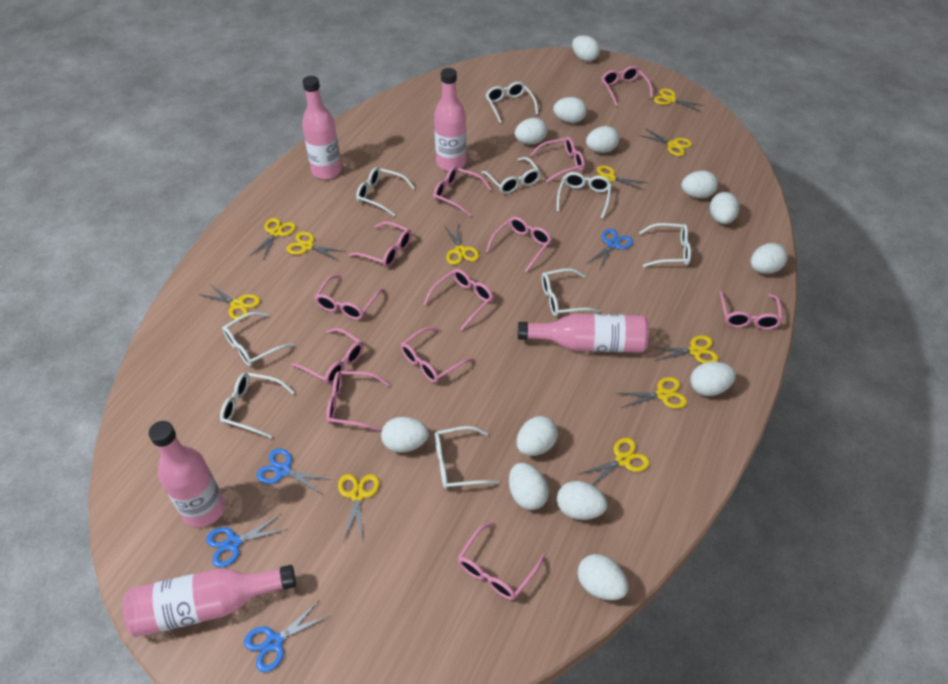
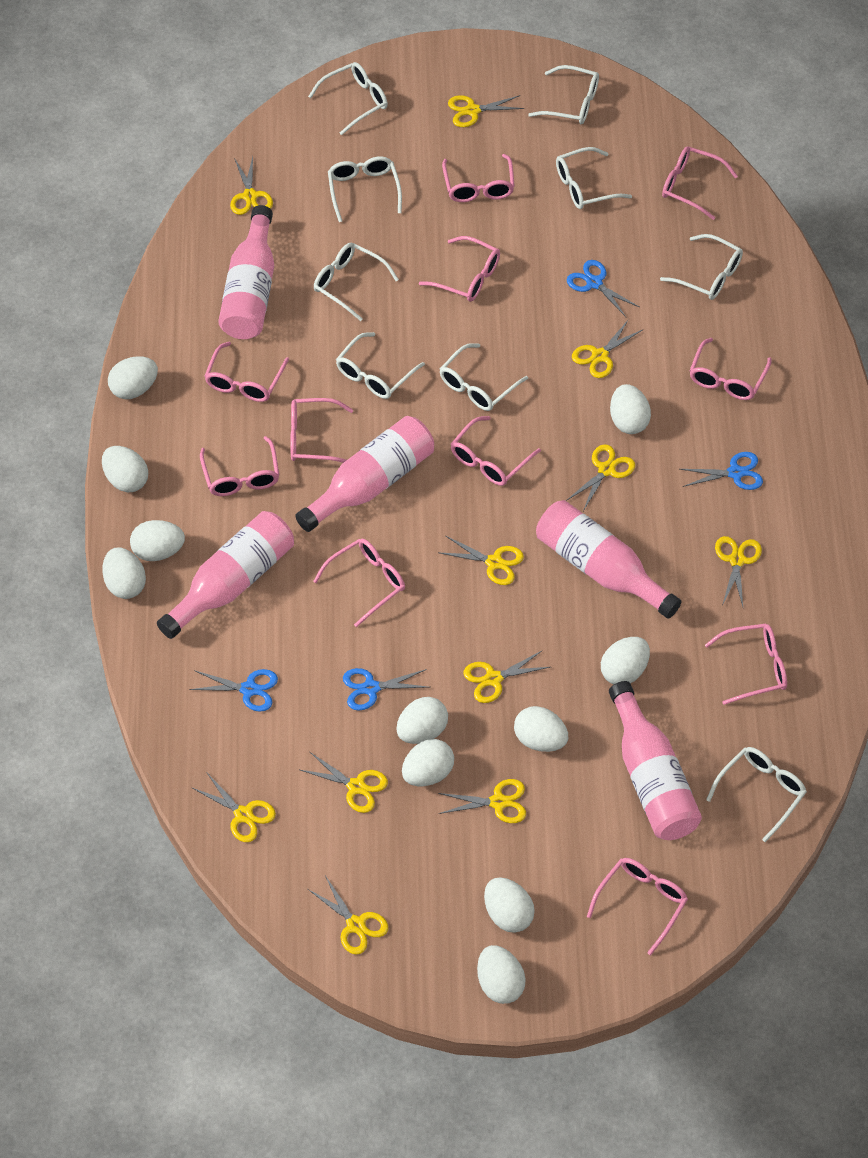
pink glasses: [291,328,364,385] [314,275,384,320] [326,371,389,431] [349,221,412,267] [401,327,474,383] [424,269,493,330] [433,166,492,216] [458,522,545,600] [486,217,552,272] [530,137,585,183] [601,66,653,106] [719,290,783,330] = 12 -> [200,436,279,496] [204,342,289,402] [290,398,353,463] [313,538,405,627] [419,236,500,302] [442,154,515,202] [451,416,541,486] [587,858,688,955] [662,146,738,220] [690,338,772,400] [705,624,787,705] = 11
white egg: [381,417,429,453] [509,463,549,510] [515,118,547,145] [517,416,558,456] [553,97,587,123] [557,481,607,520] [572,35,600,62] [578,554,628,600] [586,126,619,153] [681,171,718,198] [690,362,736,396] [710,192,739,224] [751,243,788,274] = 13 -> [102,446,148,492] [102,547,146,599] [108,356,158,399] [130,520,185,561] [396,697,448,744] [402,739,454,786] [477,945,526,1004] [484,878,535,933] [514,706,568,752] [601,637,650,684] [610,384,651,434] = 11

